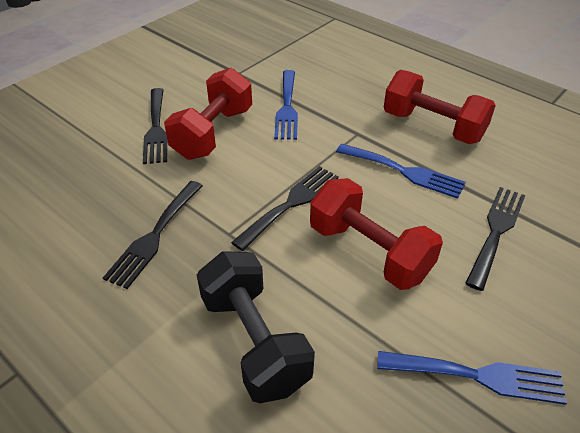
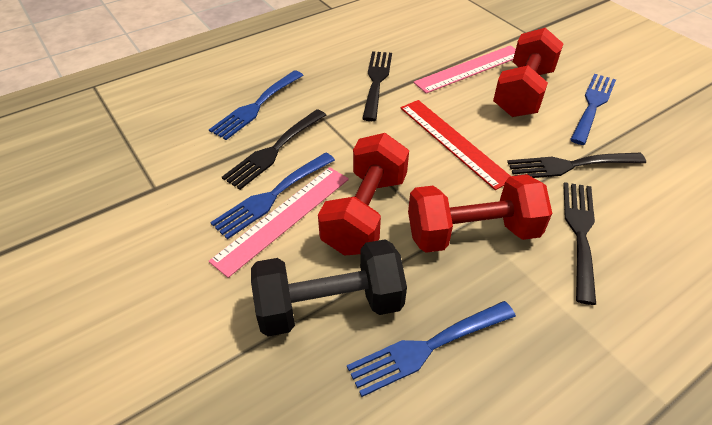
blue fork: [274,70,298,140] [336,144,466,199] [377,351,567,405] = 3 -> [209,70,304,140] [210,152,335,239] [347,301,516,397] [570,74,616,145] = 4
pink ruler: none = 0 -> [209,167,349,278] [413,45,516,94] = 2
red ruler: none = 0 -> [400,100,510,190] = 1

